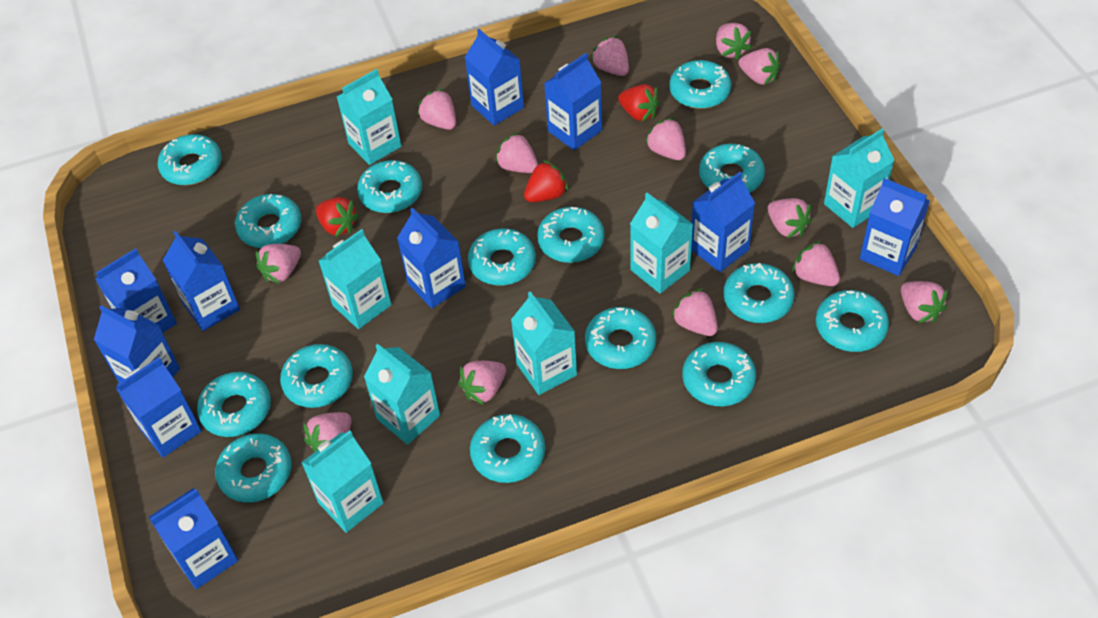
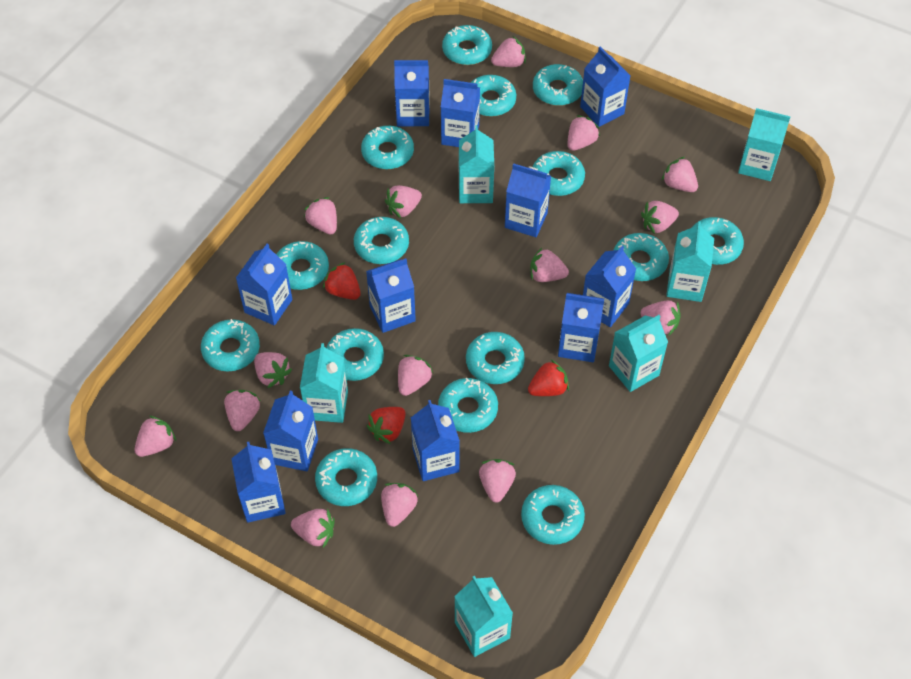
blue carton: [94,305,180,383] [95,248,177,333] [115,357,202,457] [148,488,238,589] [163,231,240,331] [397,208,466,309] [465,29,524,126] [544,53,602,150] [691,172,755,272] [860,178,930,276] = 10 -> [231,442,286,523] [236,244,292,325] [263,391,318,471] [366,258,416,333] [394,60,429,126] [411,400,460,481] [441,79,480,147] [505,163,551,237] [558,293,604,362] [580,47,630,127] [583,246,636,327] = 11
pink strawberry: [256,244,301,284] [303,412,351,452] [417,89,456,130] [458,361,506,405] [495,132,538,173] [591,36,629,76] [645,118,686,160] [671,288,718,336] [716,23,752,60] [739,48,781,85] [768,198,812,238] [792,241,840,286] [901,281,948,323] = 13 -> [134,415,177,457] [224,390,260,431] [254,352,292,388] [291,509,335,548] [304,197,337,235] [381,483,418,527] [385,185,422,218] [398,355,433,396] [479,459,516,502] [491,36,526,67] [530,248,569,282] [567,115,600,151] [641,201,679,234] [641,300,681,335] [662,157,698,192] = 15
turquoise carton: [301,430,384,533] [318,229,392,329] [337,69,401,165] [364,344,440,445] [511,291,577,395] [630,193,693,293] [824,129,894,228] = 7 -> [300,343,348,423] [454,576,513,657] [459,125,494,203] [609,315,668,392] [666,221,714,302] [738,108,791,181] = 6

